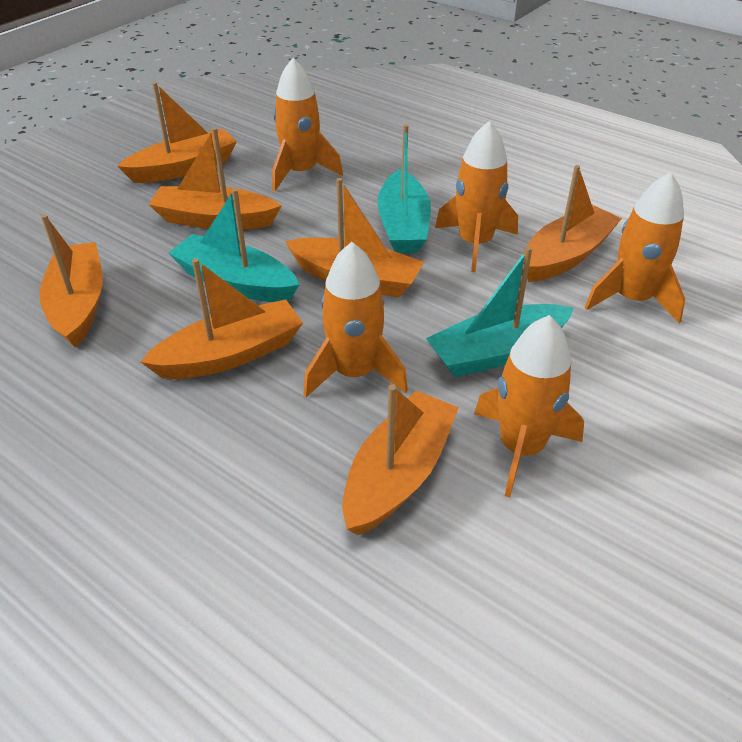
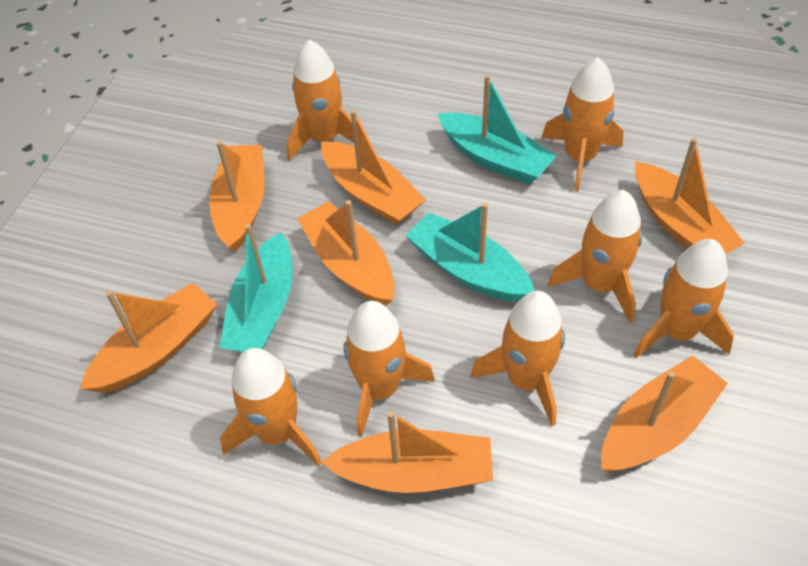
orange rocket: [272,58,343,191] [303,242,408,397] [435,121,518,272] [474,315,584,498] [585,172,685,323] = 5 -> [220,348,322,466] [287,39,354,161] [344,301,435,437] [471,291,565,426] [542,57,624,192] [548,190,642,323] [634,239,734,358] = 7

